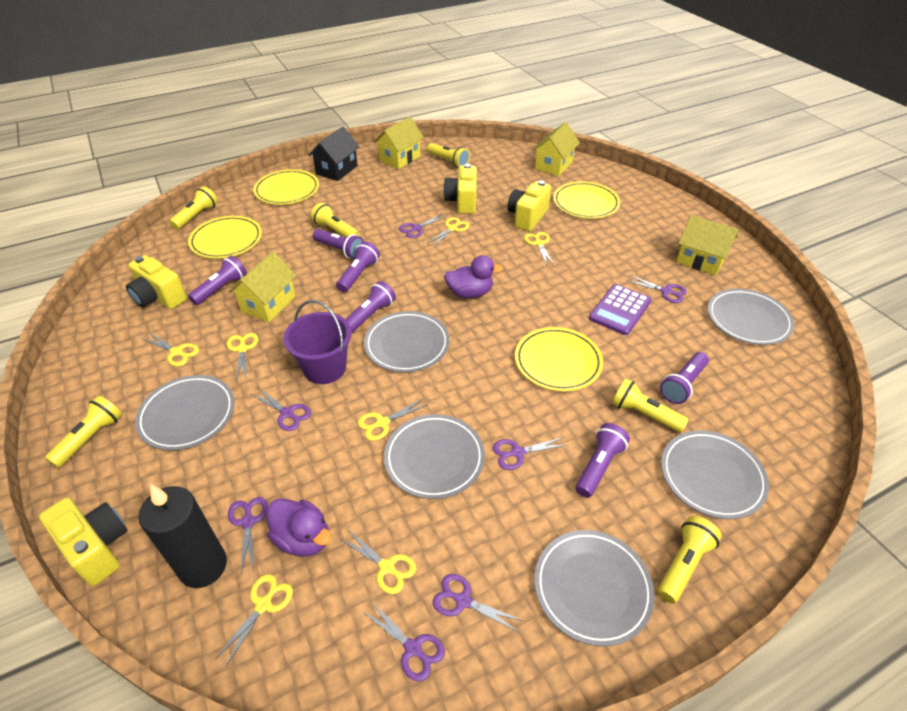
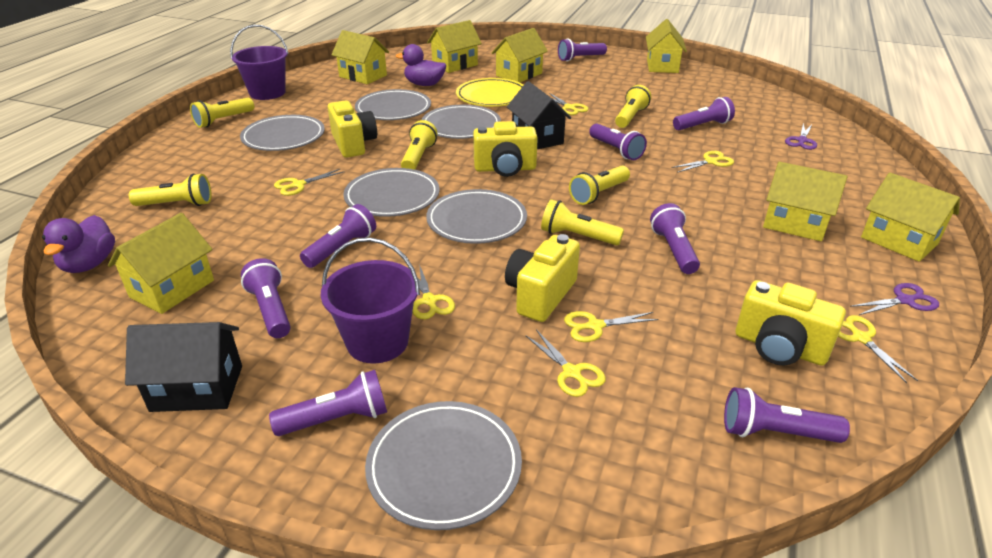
black candle: [139,484,227,588] = 1 -> none = 0
black house: [308,127,359,181] = 1 -> [125,322,242,412] [507,81,571,149] = 2
purple bucket: [283,300,351,384] = 1 -> [230,25,289,100] [321,238,420,363] = 2
purple calculator: [589,284,651,335] = 1 -> none = 0
purple flashlight: [188,256,247,305] [313,229,364,259] [336,241,380,292] [345,281,396,333] [576,423,630,498] [660,352,709,404] = 6 -> [241,258,291,338] [269,370,387,436] [300,204,376,268] [558,39,607,61] [589,124,647,160] [650,203,700,274] [673,97,735,130] [724,387,850,443] = 8
purple scissors: [228,497,268,574] [250,387,311,431] [362,601,445,682] [399,214,446,238] [433,574,524,633] [493,437,566,470] [626,275,687,303] = 7 -> [785,123,817,150] [850,283,939,315] = 2
yellow house: [229,251,296,322] [374,117,424,169] [533,122,580,176] [676,215,738,275] = 4 -> [108,213,214,314] [331,30,389,84] [427,20,482,73] [491,28,548,82] [646,19,687,73] [763,162,848,241] [861,173,960,262] = 7
yellow plate: [188,216,262,259] [253,169,319,205] [515,327,603,392] [553,181,620,219] = 4 -> [456,78,524,107] = 1

